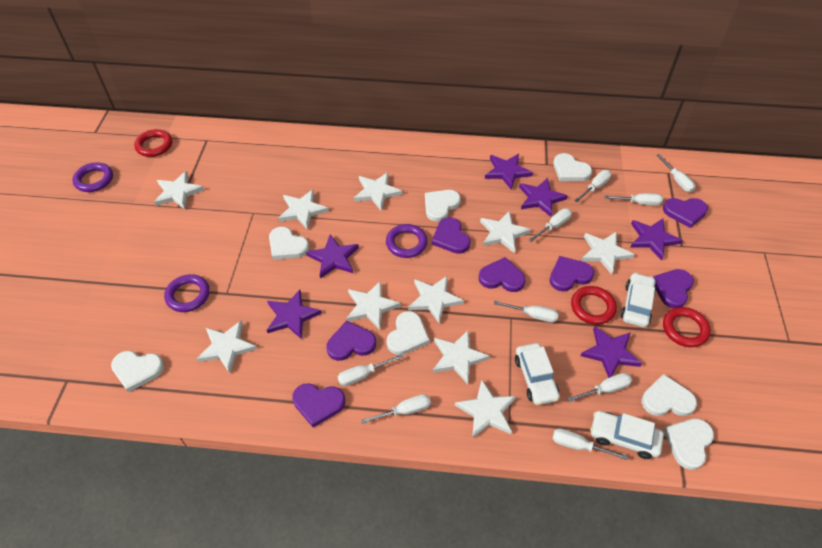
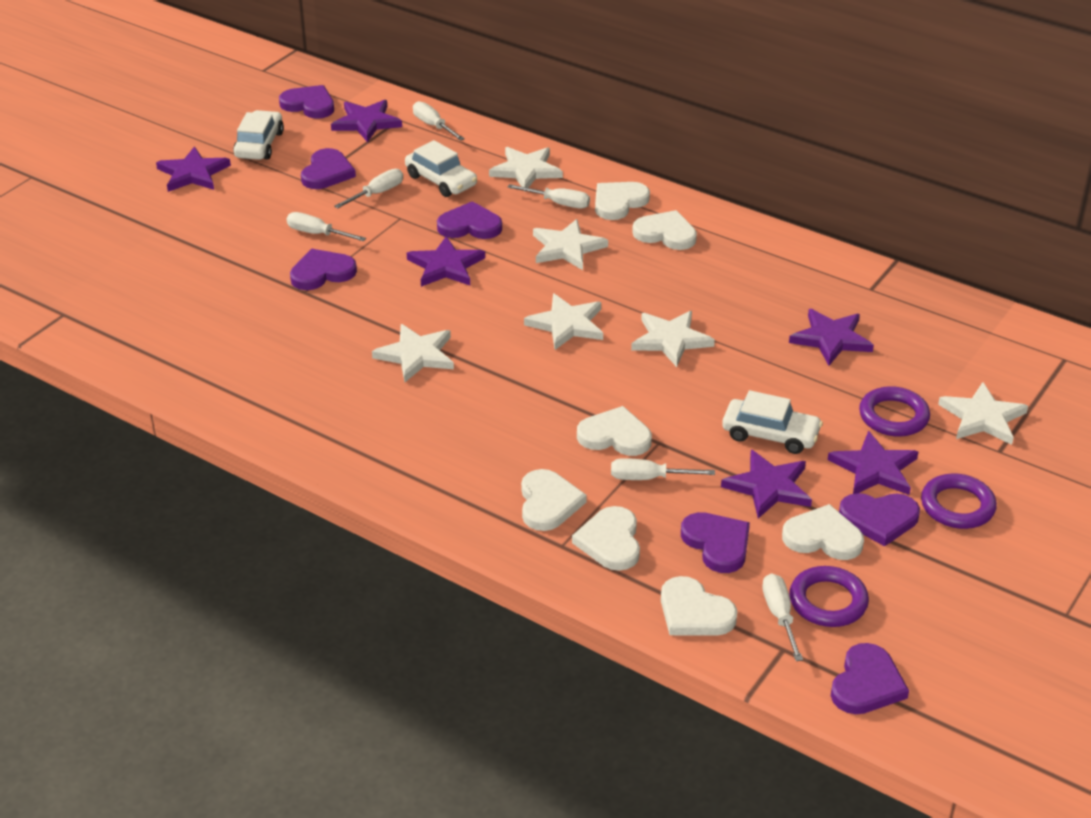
red ring: [134,129,172,157] [571,286,617,325] [663,307,711,347] = 3 -> none = 0
white screwdriver: [338,354,403,386] [361,394,431,424] [494,301,559,322] [529,208,572,242] [552,429,628,460] [567,373,632,402] [574,170,611,202] [605,193,663,205] [656,154,696,192] = 9 -> [287,212,366,241] [334,169,403,208] [413,101,465,141] [507,184,590,209] [611,458,715,480] [762,573,803,661] = 6
white star: [154,171,204,209] [197,320,257,374] [278,189,329,230] [346,281,401,330] [354,172,402,210] [408,275,464,323] [433,330,490,384] [455,380,516,438] [480,211,531,253] [581,231,635,275] = 10 -> [372,324,454,382] [489,147,563,192] [524,294,603,350] [533,219,608,270] [631,311,715,367] [938,382,1028,445] = 6

